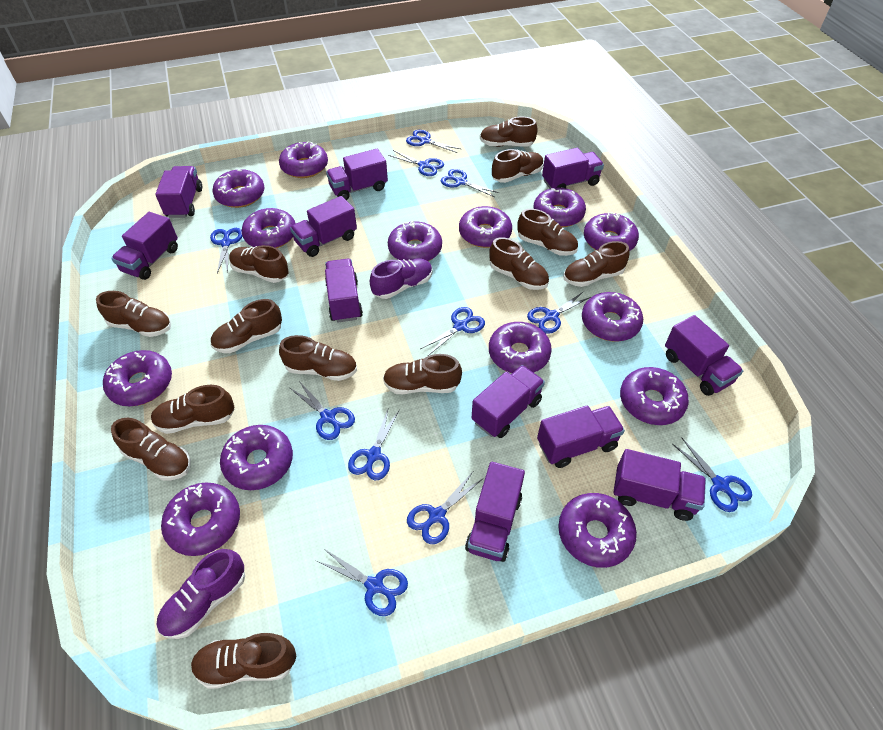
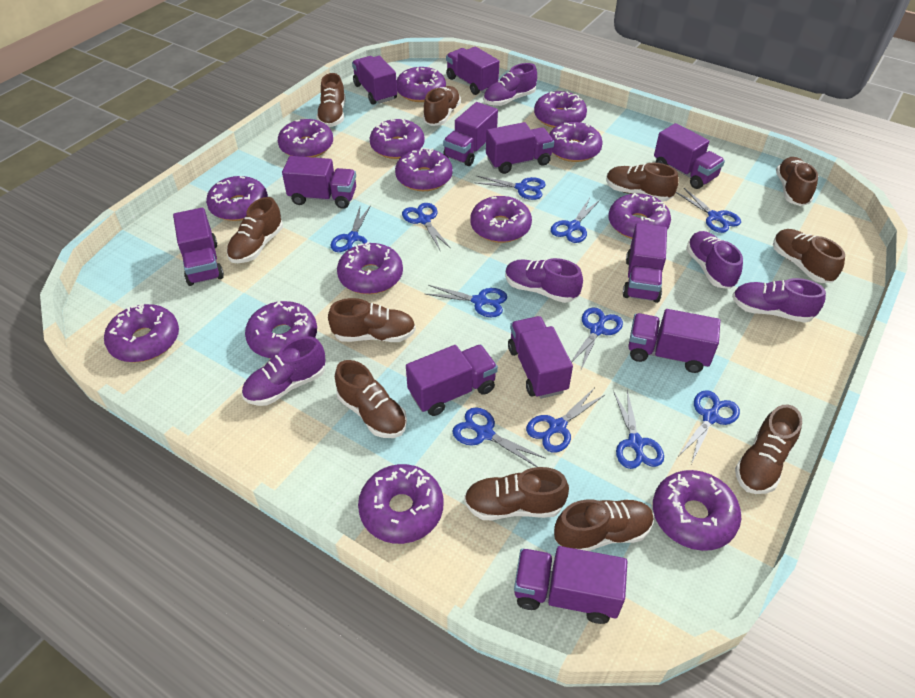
brown shoe: [96,291,171,337] [111,418,191,480] [151,385,234,434] [191,633,296,689] [210,299,282,353] [229,245,289,283] [279,335,357,381] [383,354,462,394] [480,117,538,147] [489,237,549,290] [492,149,544,183] [517,209,578,256] [563,241,630,287] = 13 -> [227,197,283,263] [316,73,346,127] [328,298,416,342] [335,360,407,438] [423,86,461,126] [464,467,569,520] [554,499,654,551] [606,162,678,202] [735,405,802,494] [773,229,845,283] [776,157,818,206] = 11
purple shoe: [157,549,245,639] [370,258,433,299] = 2 -> [242,336,326,406] [483,63,537,106] [505,258,583,303] [686,231,743,289] [732,278,826,323] = 5
purple truck: [111,212,178,280] [155,166,202,218] [290,196,357,257] [325,259,363,323] [326,149,388,200] [465,462,525,562] [472,365,545,438] [537,406,625,468] [542,148,604,189] [613,449,706,521] [665,315,743,396] = 11 -> [173,208,224,286] [282,156,356,209] [352,56,397,105] [406,345,498,416] [443,102,498,166] [446,46,499,95] [486,122,554,174] [508,316,573,399] [514,546,628,624] [623,223,667,303] [628,309,720,373] [654,123,725,189] = 12

